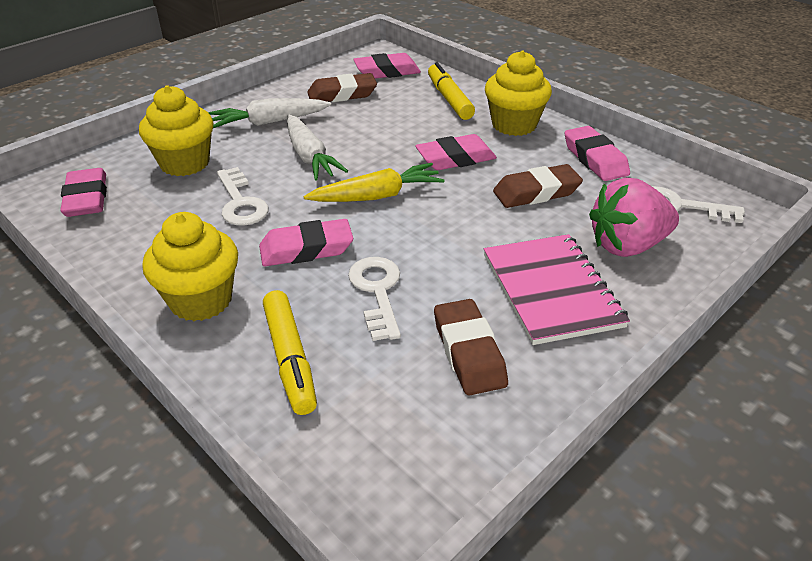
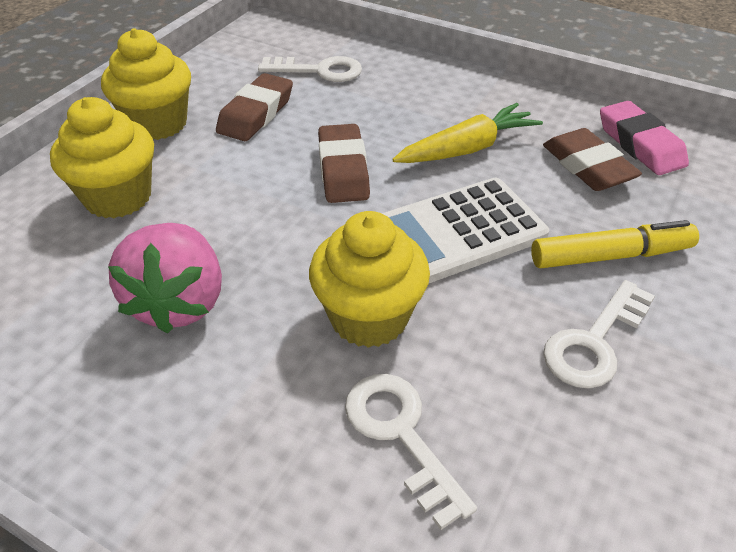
pink eraser: [61,168,107,217] [259,219,353,266] [353,53,421,79] [416,134,497,170] [565,126,630,181] = 5 -> [600,101,689,175] = 1
pink notebook: [484,234,630,345] = 1 -> none = 0
white calculator: none = 0 -> [381,178,549,283] = 1
white carrot: [209,98,331,128] [287,115,348,181] = 2 -> none = 0
yellow marker: [263,290,317,415] [428,62,475,120] = 2 -> [531,220,699,269] = 1

